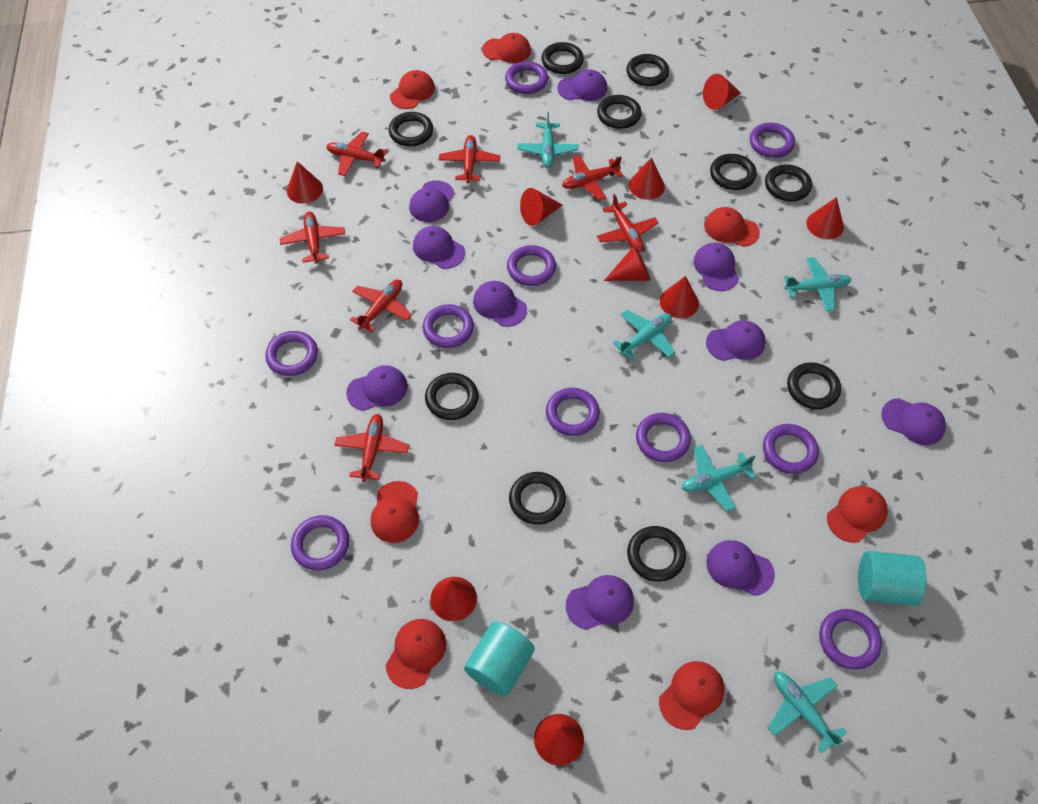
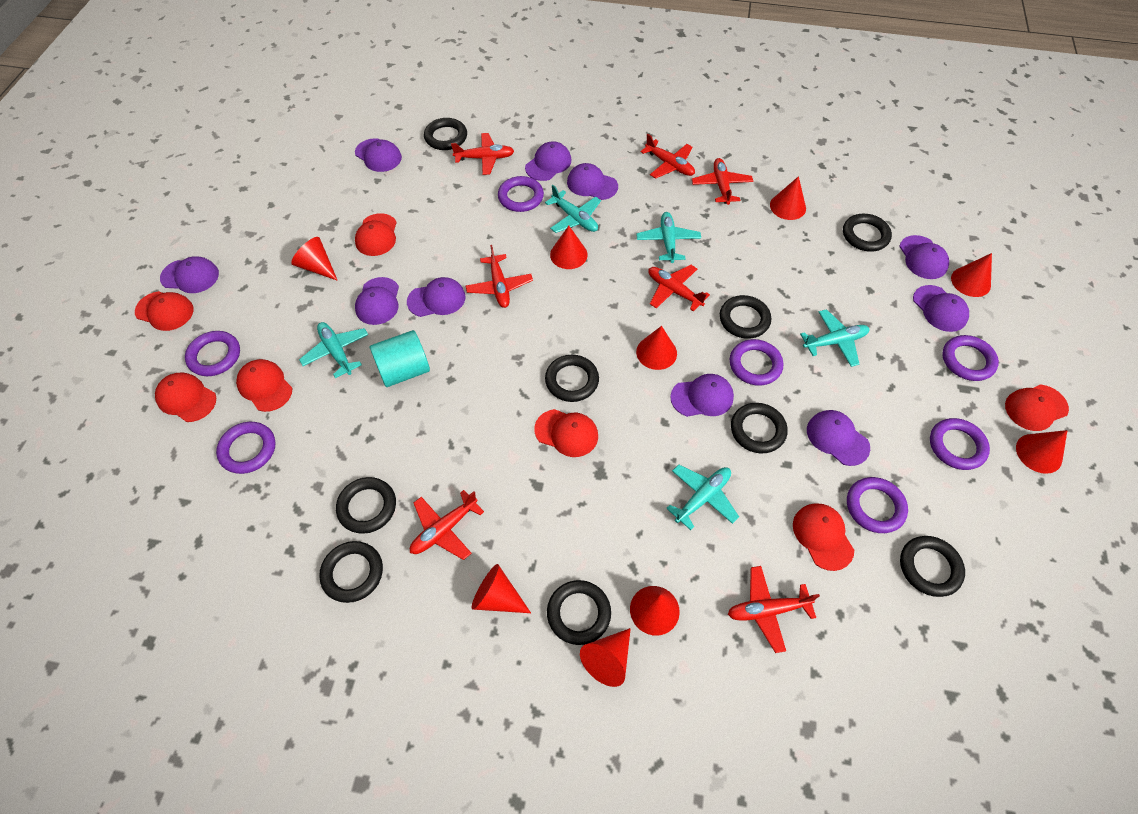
black ring: [389,112,433,146] [425,373,478,420] [509,472,566,525] [541,42,584,74] [597,95,641,129] [626,54,669,86] [627,526,686,582] [710,154,757,190] [765,164,812,202] [787,362,841,409] = 10 -> [319,541,383,603] [336,477,396,534] [424,118,467,150] [545,355,599,402] [547,580,611,645] [720,295,771,339] [731,403,788,453] [843,214,892,252] [900,536,965,597] = 9
purple ring: [265,331,318,376] [291,515,349,571] [423,304,474,348] [505,61,548,94] [507,245,556,286] [546,388,600,436] [636,413,691,462] [750,123,795,158] [763,424,819,474] [819,609,882,670] = 10 -> [185,331,240,376] [216,422,275,474] [498,176,544,212] [730,339,783,386] [847,477,908,533] [930,418,990,470] [942,335,999,381] = 7
turquoise cylinder: [464,621,535,696] [858,551,927,606] = 2 -> [370,330,430,387] = 1

